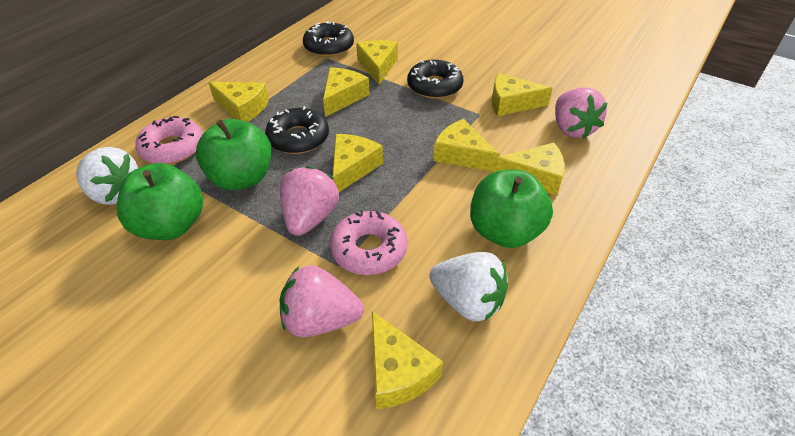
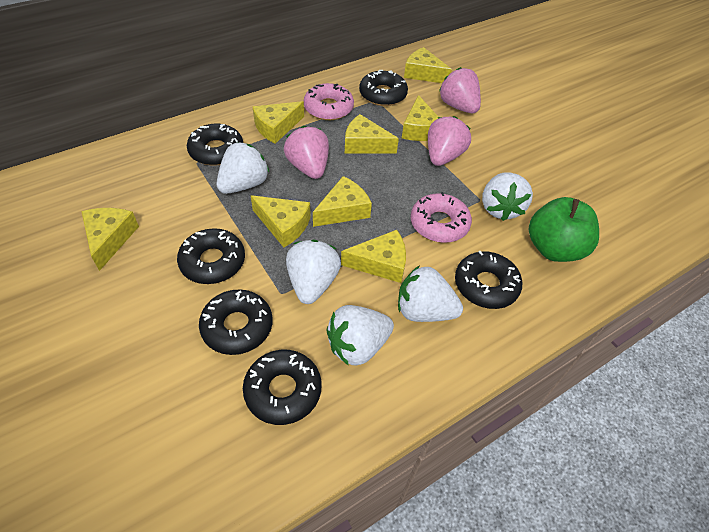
black donut: [265,106,329,154] [303,21,354,57] [407,60,463,99] = 3 -> [177,228,245,284] [187,124,243,166] [199,289,273,355] [243,350,322,425] [359,70,408,106] [455,251,522,309] = 6
green apple: [117,163,203,240] [196,119,271,190] [470,170,553,248] = 3 -> [529,197,599,262] = 1
white strawberry: [76,147,138,205] [429,252,508,321] = 2 -> [217,142,269,194] [286,240,341,304] [326,305,394,366] [398,265,463,322] [482,172,533,221] = 5

